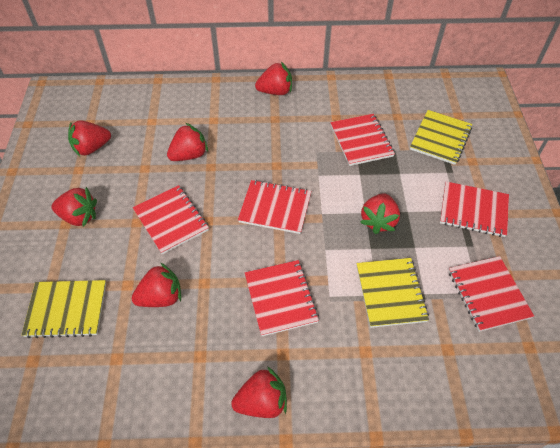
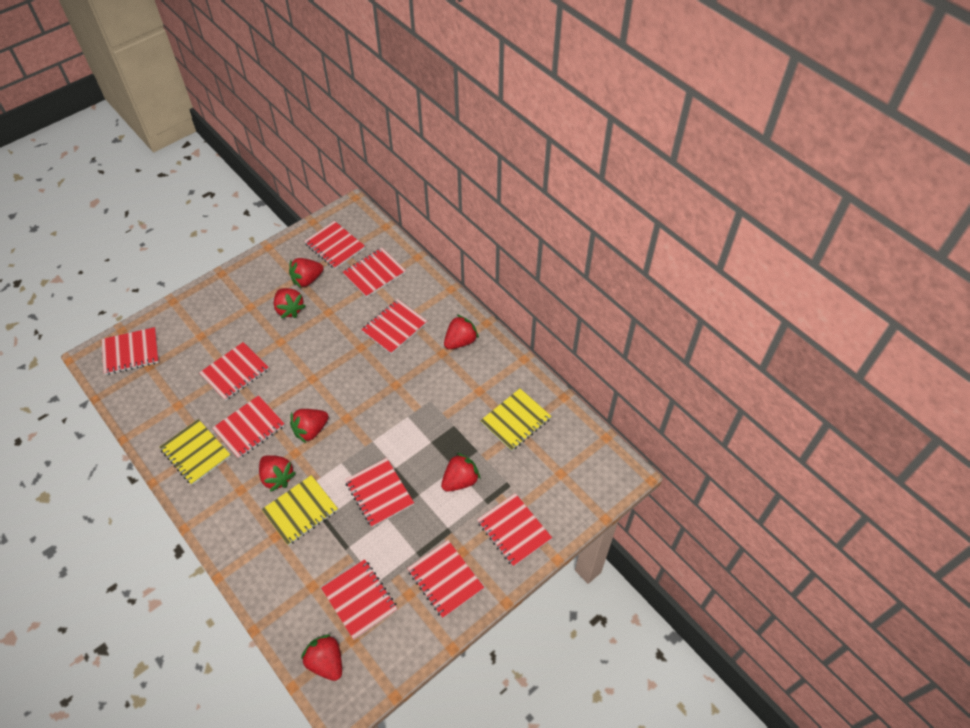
red notebook: [133,185,209,254] [238,180,311,234] [245,260,319,336] [330,114,395,166] [440,181,509,237] [449,256,534,332] = 6 -> [102,327,159,375] [199,342,269,401] [212,395,285,459] [304,221,365,269] [321,559,398,640] [343,248,406,298] [345,458,414,527] [361,299,427,354] [407,540,484,618] [477,493,552,567] = 10

